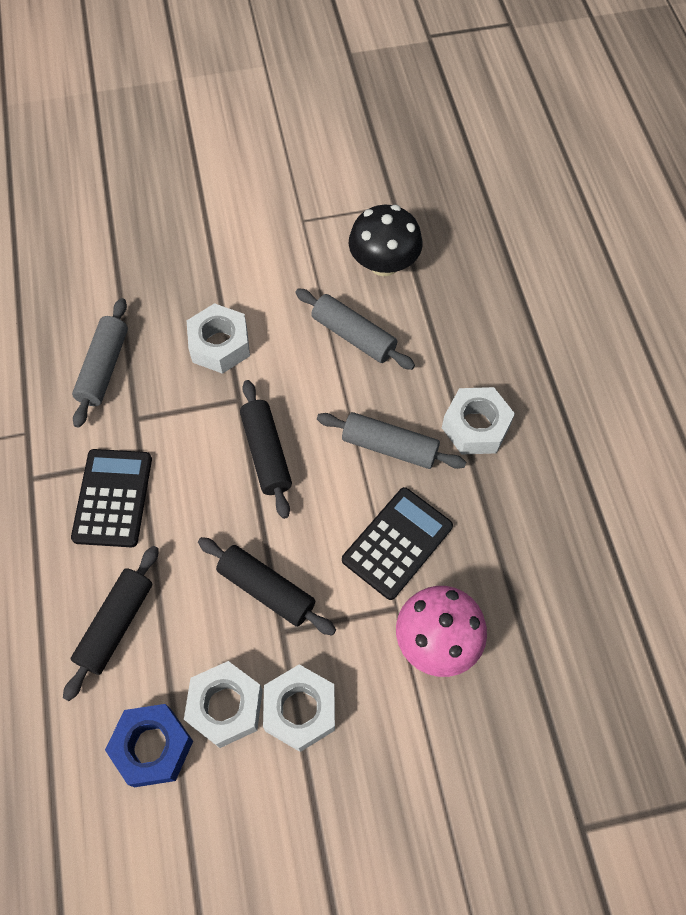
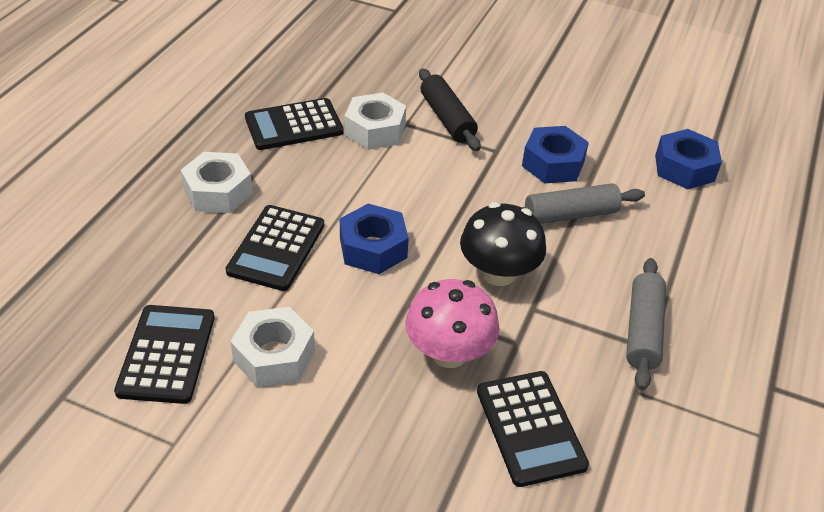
black calculator: [71,449,152,547] [342,487,453,600] = 2 -> [114,305,215,404] [225,205,324,291] [245,98,344,150] [477,371,589,487] = 4
black rolling pin: [63,546,159,701] [198,537,336,635] [240,380,292,519] = 3 -> [419,68,481,151] = 1
blue nut: [105,704,193,787] = 1 -> [340,204,409,274] [522,126,589,183] [655,129,722,189] = 3
grey rolling pin: [72,298,128,428] [295,288,415,370] [317,412,466,469] = 3 -> [522,183,645,224] [626,258,666,390] = 2
white nut: [184,661,263,748] [186,303,250,374] [263,664,335,752] [442,387,515,455] = 4 -> [181,152,253,213] [230,307,315,387] [345,93,406,150] = 3

